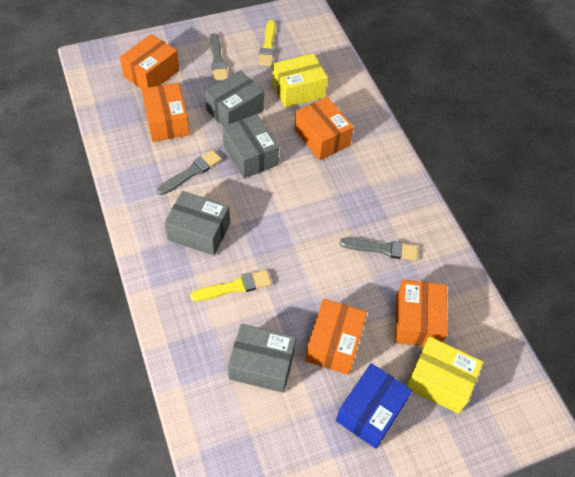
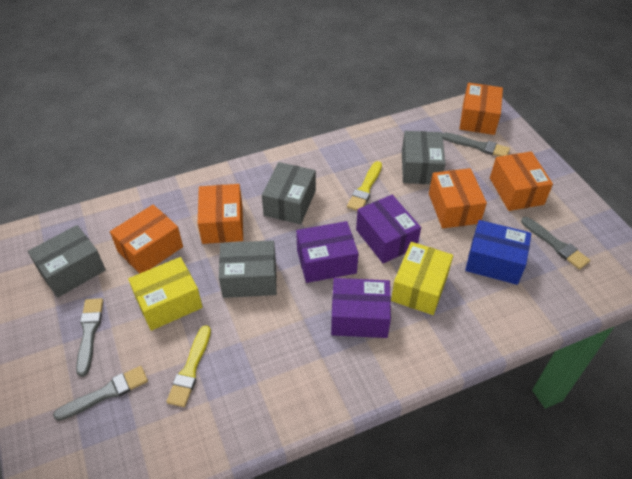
grey brush: [157,150,222,195] [210,33,228,81] [340,238,418,261] = 3 -> [53,366,148,421] [76,298,103,377] [442,133,510,157] [521,217,590,270] = 4
purple box: none = 0 -> [296,221,359,283] [331,278,391,338] [356,195,421,263] = 3

